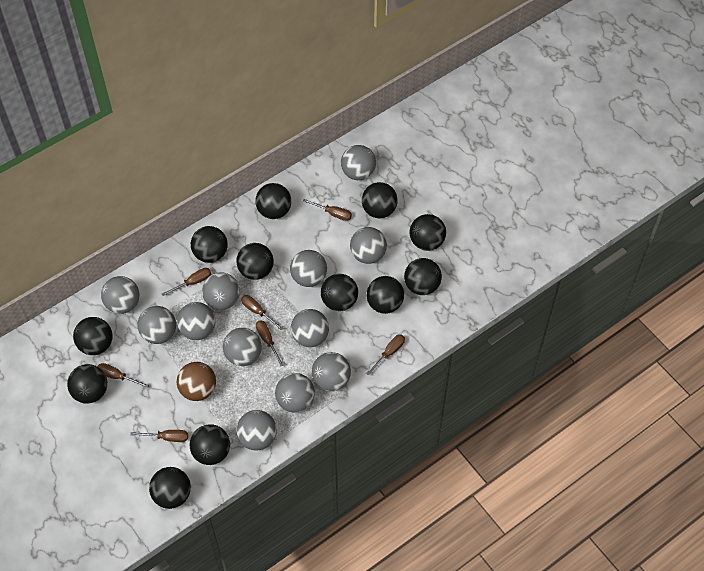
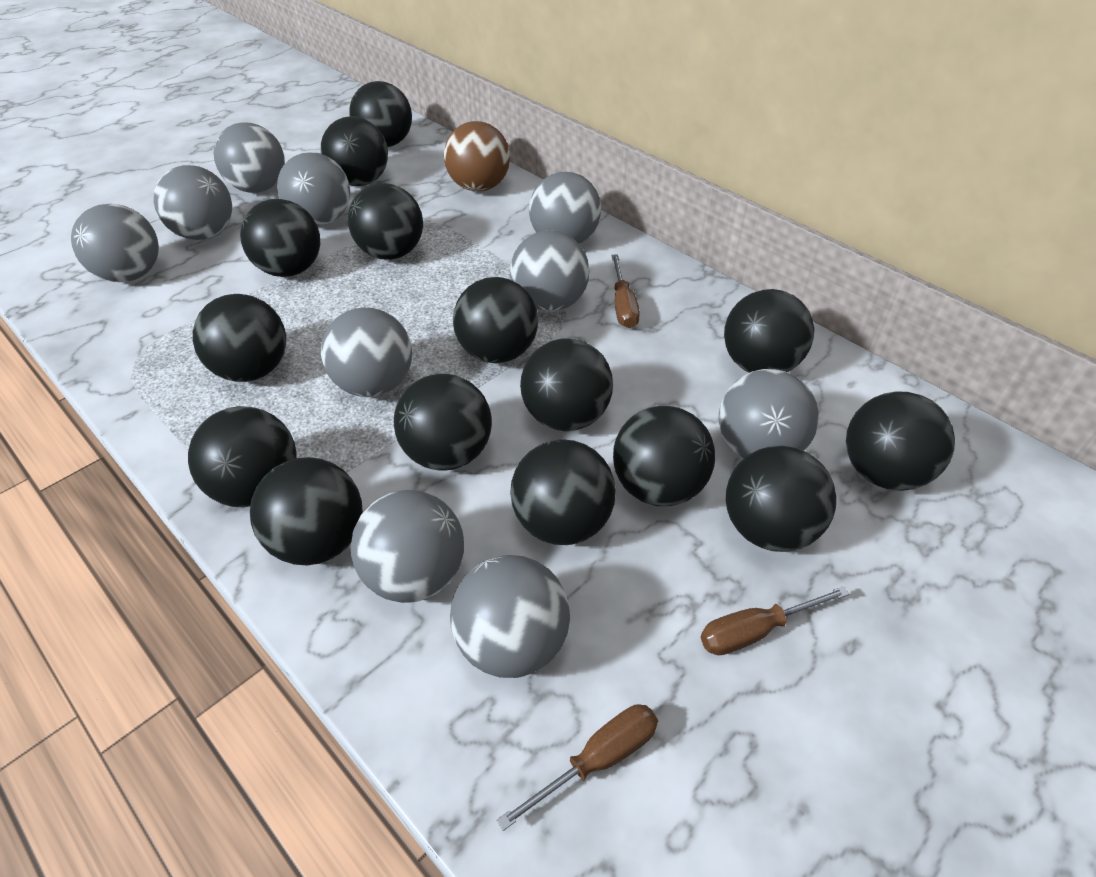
black ball: [67,364,107,404] [73,317,113,355] [149,467,191,509] [190,424,230,465] [191,226,228,263] [236,243,274,280] [255,183,291,219] [321,274,358,311] [362,182,398,218] [367,276,404,314] [404,258,442,295] [410,214,446,251] = 12 -> [188,406,297,507] [193,294,286,382] [240,199,320,277] [250,457,363,565] [321,116,388,186] [348,183,423,260] [350,81,412,147] [394,373,492,471] [453,277,538,363] [510,439,616,545] [520,338,613,431] [613,405,715,506] [724,289,814,373] [726,445,836,552] [846,391,955,491] = 15
brown screwdriver: [97,363,149,388] [130,430,188,442] [162,268,211,296] [241,295,283,330] [256,320,284,366] [303,199,352,221] [366,334,405,376] = 7 -> [497,704,658,831] [611,254,640,328] [701,586,850,655] = 3
grey ball: [101,276,139,314] [138,306,176,344] [177,302,215,340] [202,272,240,310] [223,328,262,366] [237,410,277,450] [275,373,315,412] [290,250,327,287] [291,309,329,347] [312,352,351,391] [341,145,376,180] [350,227,387,264] = 12 -> [71,204,159,282] [154,165,232,240] [214,122,285,193] [277,152,350,226] [321,307,412,397] [351,490,464,603] [450,555,570,678] [510,230,590,312] [529,172,601,244] [719,369,819,459] = 10

